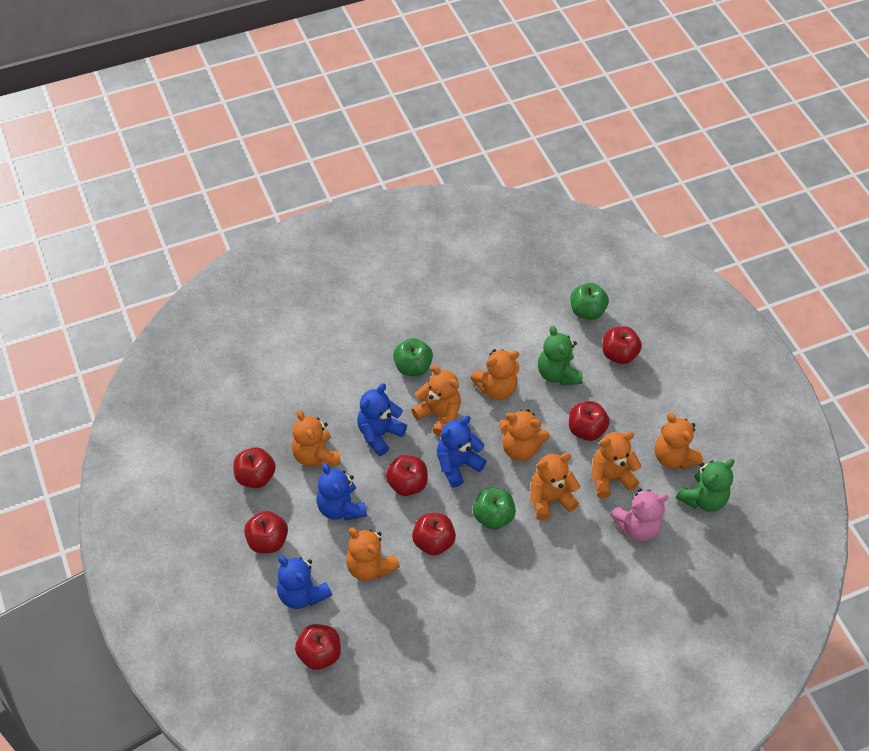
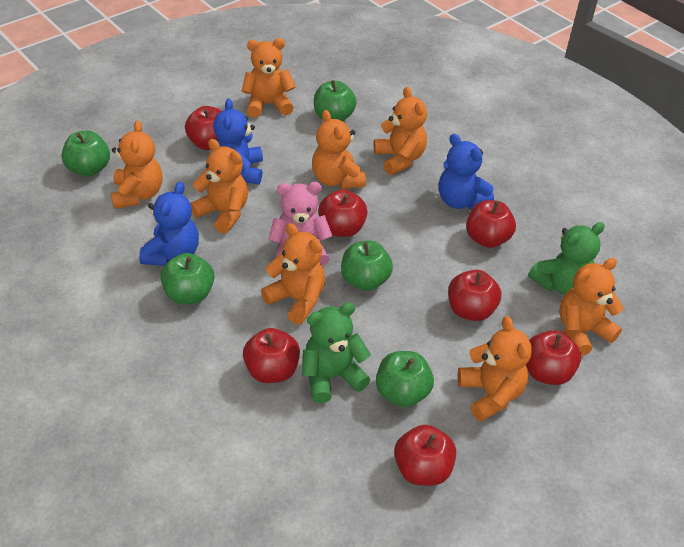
blue teddy bear: [277,555,332,609] [317,463,367,521] [357,383,407,456] [437,416,487,487] = 4 -> [139,182,199,266] [213,99,263,185] [439,134,494,210] = 3
green apple: [393,338,433,376] [473,488,516,530] [570,283,609,320] = 3 -> [62,131,110,176] [161,253,215,304] [314,80,357,122] [341,241,393,291] [376,351,434,407] = 5

